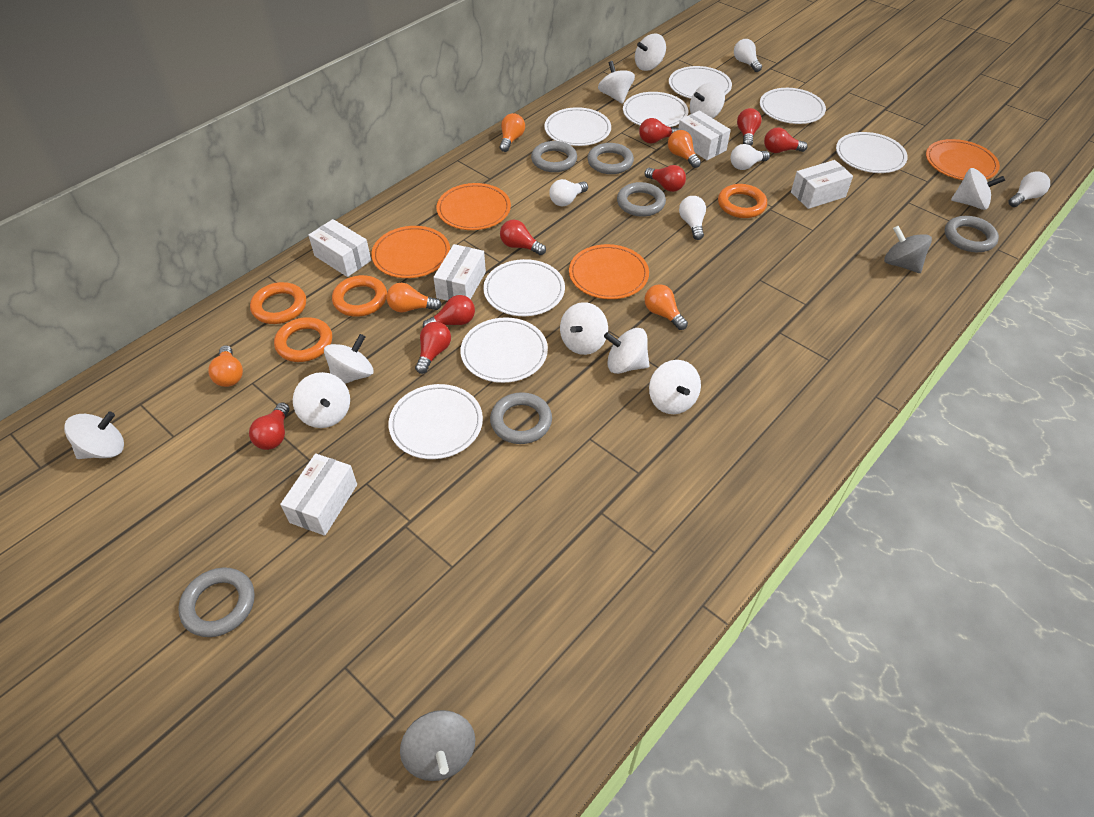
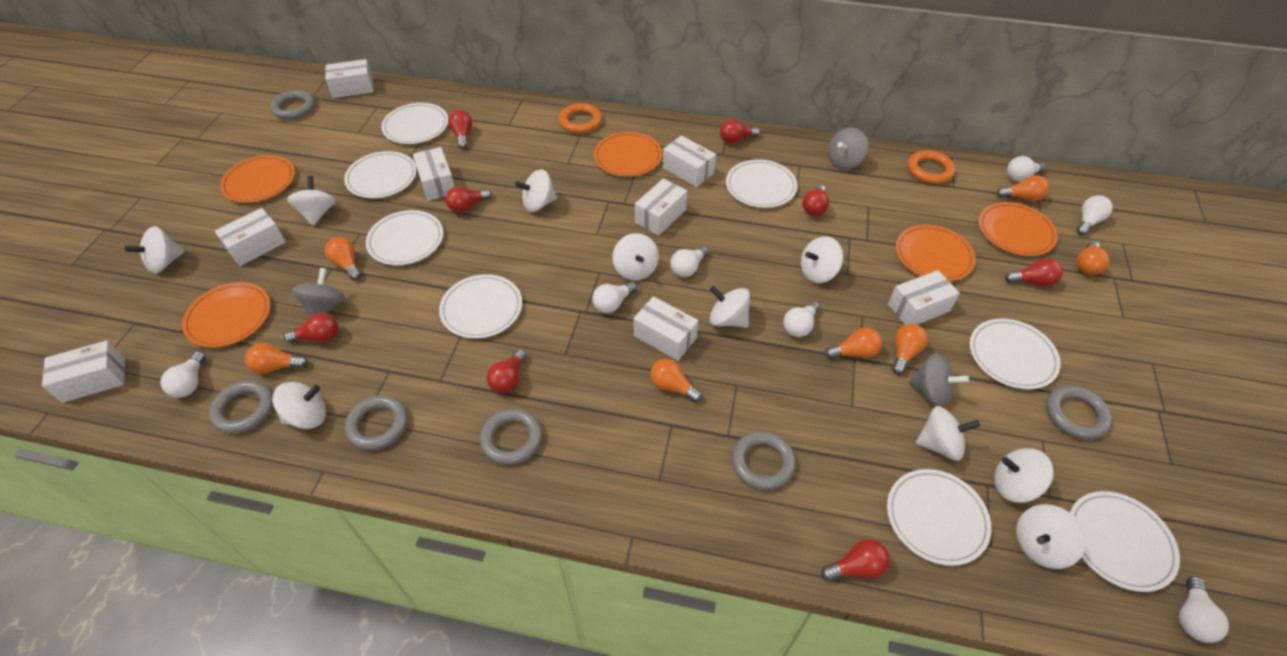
grey spinning top: [400,710,475,781] [884,226,932,273] = 2 -> [292,268,345,317] [828,127,868,170] [908,353,969,407] = 3
orange light bulb: [208,345,243,387] [386,283,442,312] [500,113,525,152] [644,284,688,330] [668,130,701,168] = 5 -> [245,343,308,374] [325,237,361,280] [650,359,702,402] [825,327,882,359] [892,324,928,375] [996,175,1049,201] [1077,241,1109,275] = 7
orange plate: [371,226,450,278] [437,183,511,230] [569,244,649,299] [926,139,1000,180] = 4 -> [182,282,270,348] [220,155,295,203] [594,132,662,177] [896,225,976,281] [979,202,1058,256] = 5
orange ring: [250,282,306,324] [274,317,332,362] [332,275,387,317] [718,184,767,218] = 4 -> [559,103,602,134] [908,150,955,184] = 2
white box: [280,454,357,536] [308,219,371,277] [433,244,486,301] [678,110,731,160] [791,160,853,209] = 5 -> [42,340,125,403] [215,208,286,266] [325,59,374,98] [413,147,455,201] [633,296,698,361] [635,179,687,235] [663,135,716,187] [888,270,960,325] = 8
white light bulb: [549,179,588,206] [679,196,706,240] [731,144,770,170] [734,39,762,72] [1008,171,1050,207] = 5 -> [160,351,206,398] [592,282,637,313] [670,246,709,277] [783,301,820,337] [1007,156,1046,182] [1076,195,1113,235] [1179,576,1229,643] = 7

